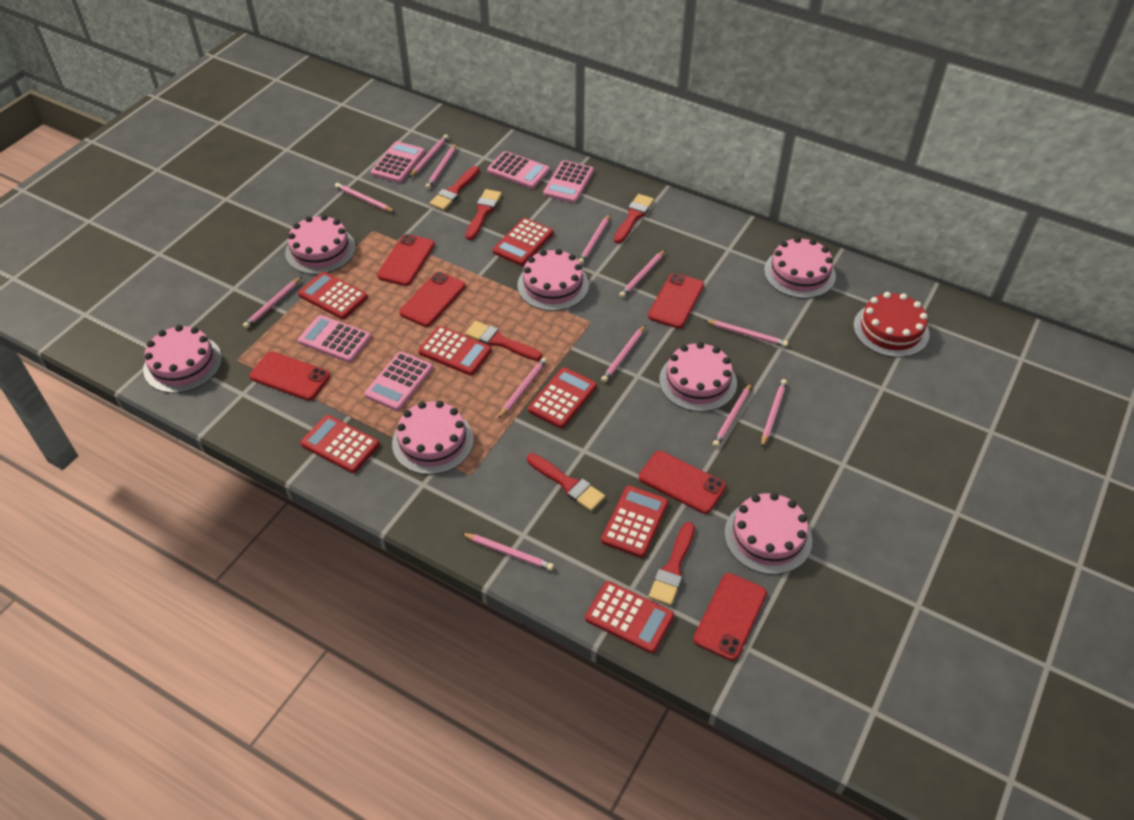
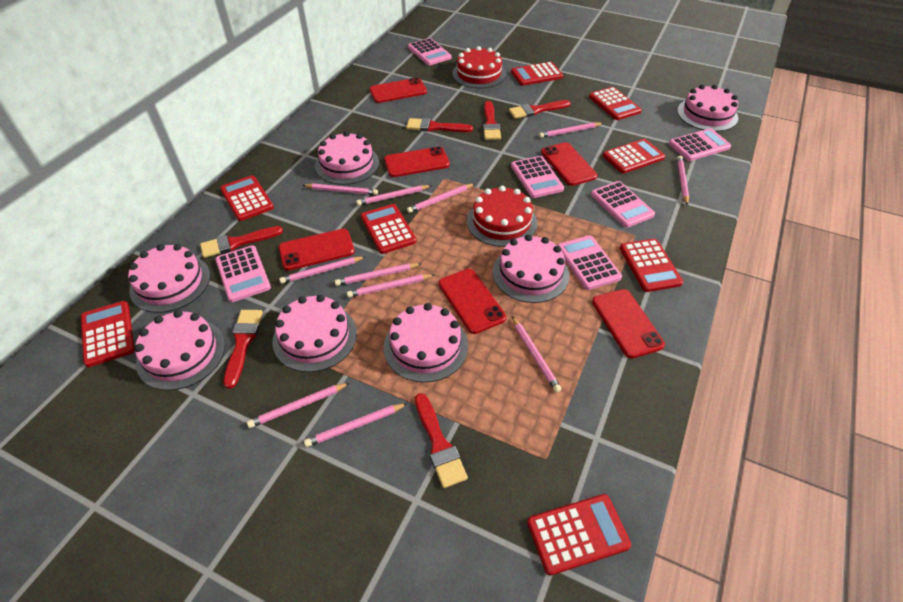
pink calculator: [298,315,371,363] [364,352,433,411] [371,141,425,183] [487,151,550,189] [543,160,594,203] = 5 -> [215,245,271,302] [408,38,452,65] [511,156,564,198] [558,235,622,290] [591,181,655,228] [669,128,731,161] = 6
pink pencil: [243,277,302,329] [335,183,395,212] [409,134,449,178] [425,144,457,189] [461,533,554,571] [498,357,547,419] [578,214,610,265] [601,325,645,383] [619,250,665,298] [704,320,788,347] [713,383,751,448] [761,379,787,447] = 12 -> [247,383,349,428] [279,256,365,284] [302,184,378,195] [304,403,408,447] [335,263,421,286] [347,274,435,298] [356,185,432,206] [407,184,474,213] [512,316,562,393] [539,122,603,138] [677,156,689,205] = 11
red cake: [854,292,929,358] = 1 -> [452,46,506,88] [467,186,537,247] = 2
red calculator: [298,272,368,319] [300,415,380,473] [418,326,492,376] [493,218,554,266] [528,367,597,428] [585,581,674,653] [601,486,669,558] = 7 -> [81,301,134,367] [220,175,274,221] [361,204,416,254] [511,62,563,86] [527,494,631,575] [589,87,642,120] [603,139,665,174] [620,239,683,292] = 8

